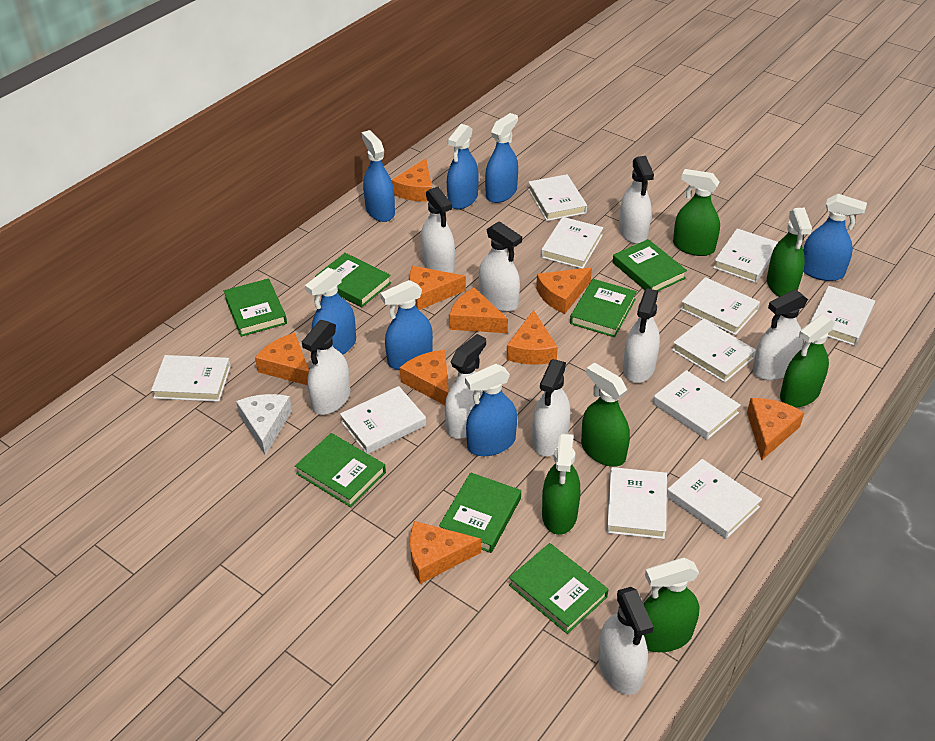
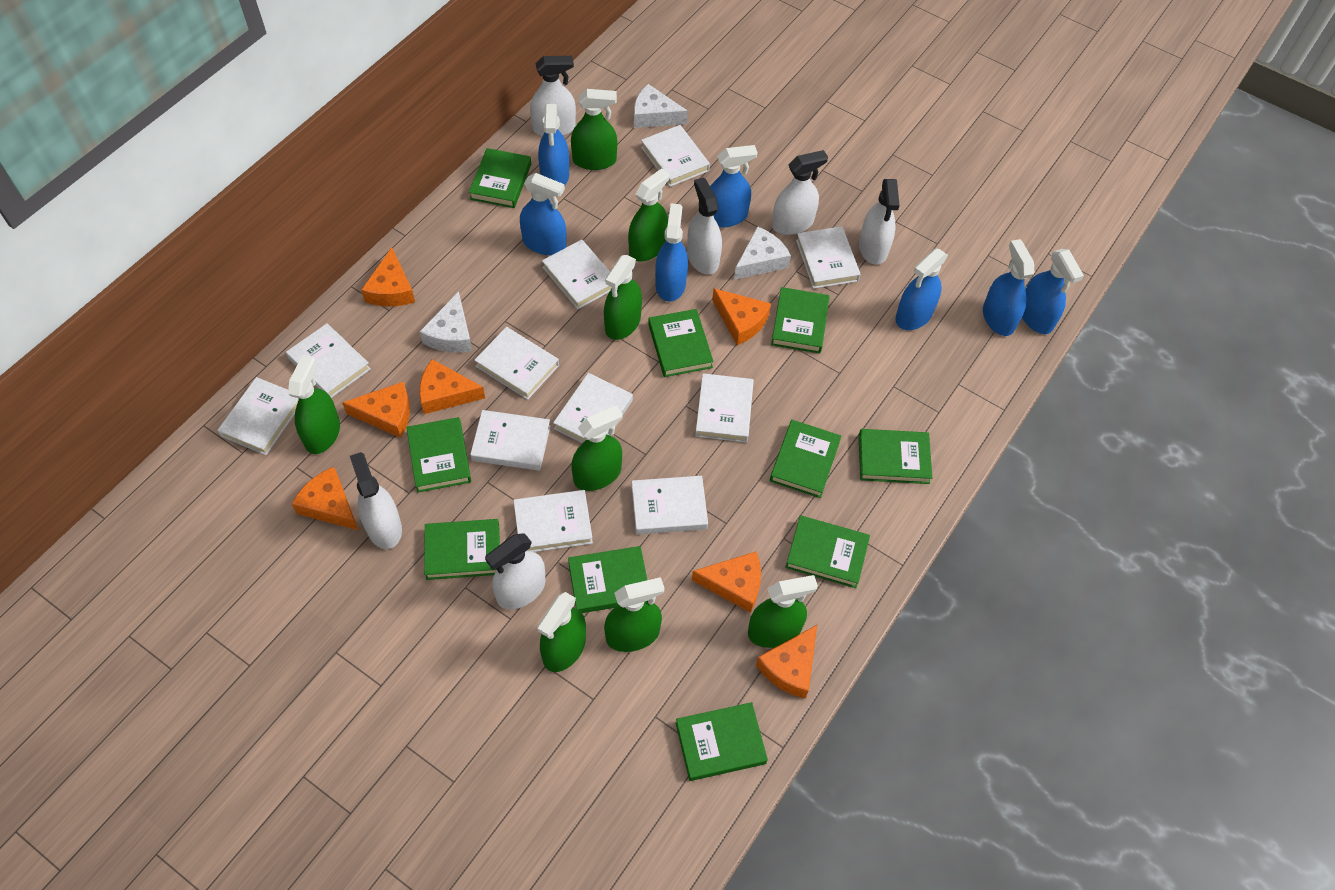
green book: [224,278,287,337] [295,433,386,507] [315,253,391,307] [439,472,521,553] [509,543,609,634] [570,279,637,337] [613,239,687,291] = 7 -> [406,417,471,492] [424,519,500,580] [469,148,531,208] [568,546,647,613] [648,309,714,377] [676,702,768,781] [770,420,842,498] [771,287,830,353] [785,515,870,588] [858,429,932,484] = 10
green spray bottle: [542,434,580,535] [581,363,630,467] [643,558,700,652] [673,169,720,256] [767,208,812,297] [780,314,835,407] = 6 -> [288,355,340,454] [537,592,586,672] [571,89,617,170] [572,405,622,491] [604,255,642,340] [604,577,664,652] [628,168,669,262] [748,575,818,648] = 8
orange cheese: [255,333,309,385] [391,158,432,202] [400,350,449,405] [409,266,466,310] [410,521,481,584] [449,288,508,333] [507,310,558,365] [536,268,592,314] [747,398,805,460] = 9 -> [292,467,359,530] [342,381,410,438] [361,247,415,306] [419,359,485,414] [692,552,761,613] [712,288,771,345] [756,625,817,698] = 7
white cheese: [236,394,292,456] = 1 -> [420,291,472,352] [634,84,688,128] [734,226,791,280] = 3
white spray bottle: [302,320,350,415] [421,187,455,273] [445,334,486,439] [479,221,522,312] [532,359,570,456] [599,587,654,695] [619,156,654,244] [623,288,660,383] [753,289,808,380] = 9 -> [350,452,402,549] [485,533,546,610] [530,56,576,136] [687,177,722,274] [772,150,828,235] [859,179,900,265] = 6

